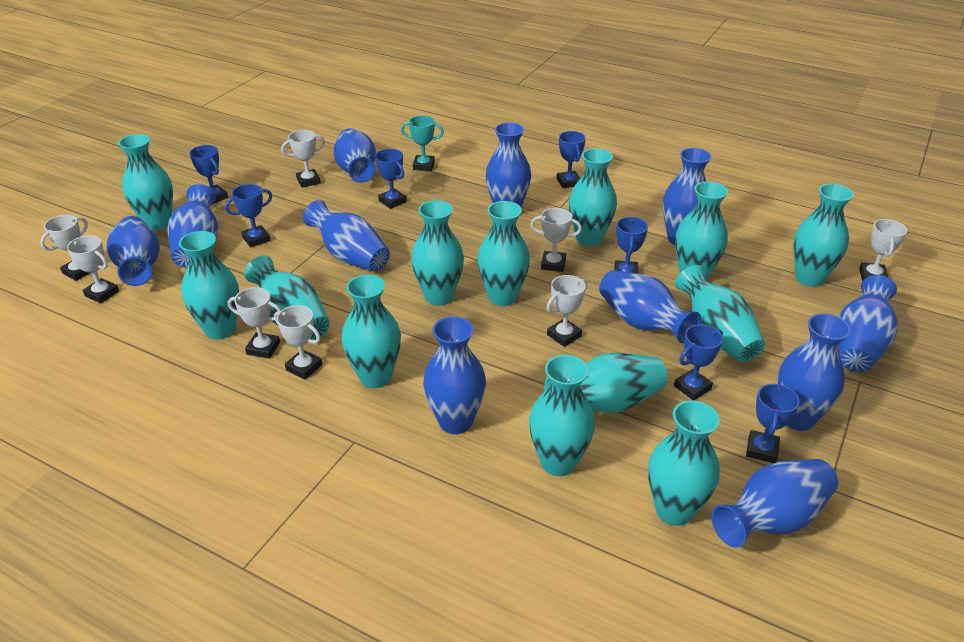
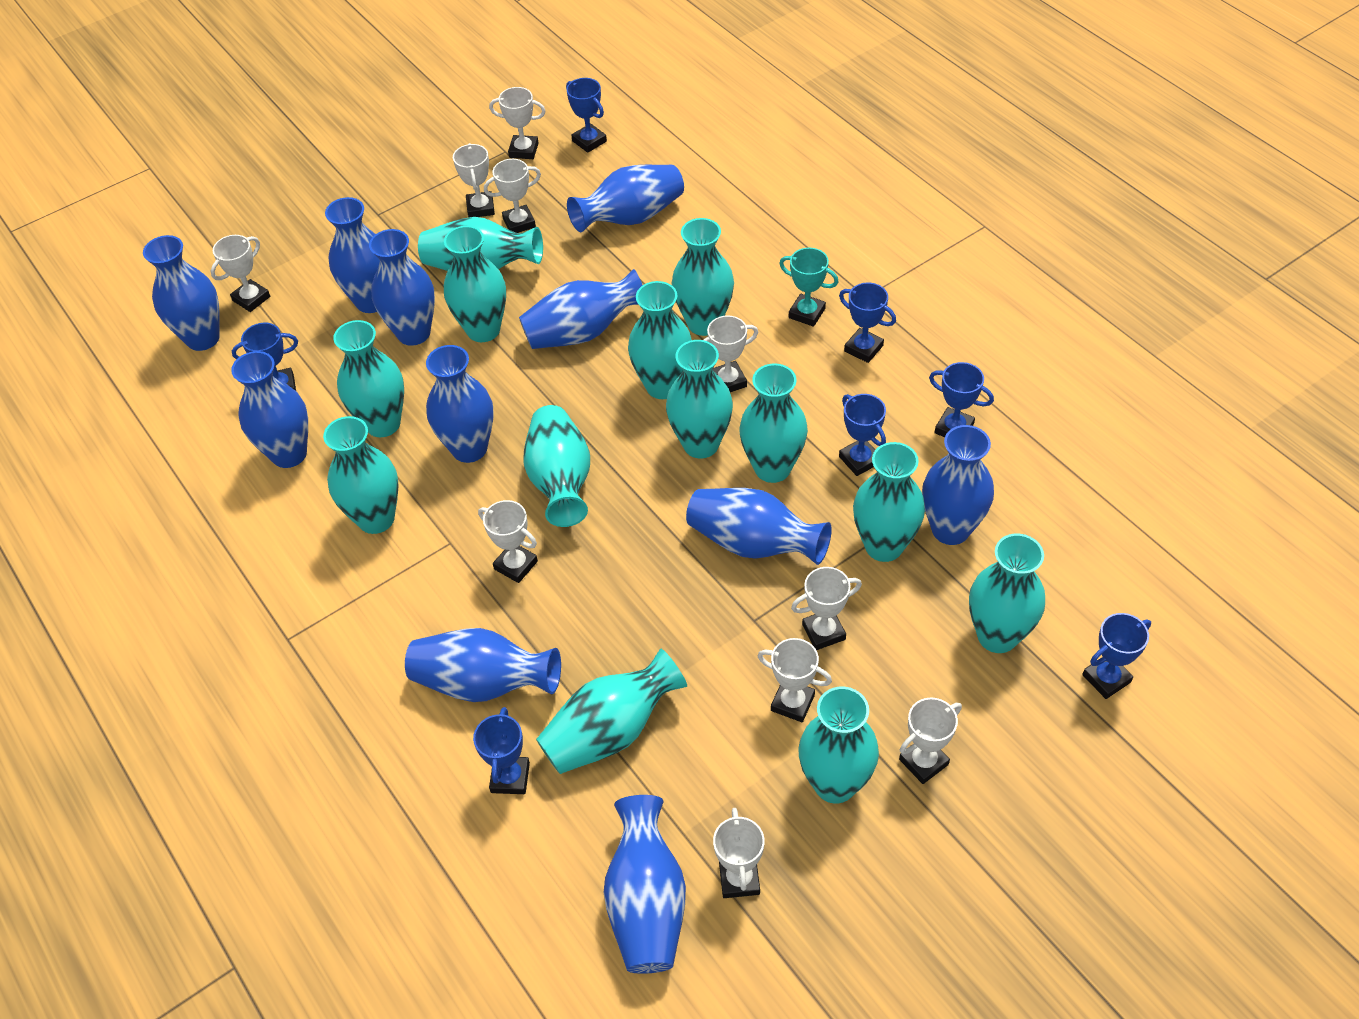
white trophy: [40,215,90,281] [67,235,119,303] [228,287,281,358] [274,305,322,379] [281,130,325,188] [530,208,582,272] [546,275,588,347] [859,219,907,281] = 8 -> [211,235,270,312] [453,143,495,217] [478,500,538,583] [484,159,541,233] [489,87,546,159] [703,315,758,392] [713,808,765,898] [758,638,832,722] [791,567,862,650] [899,698,962,784] = 10

